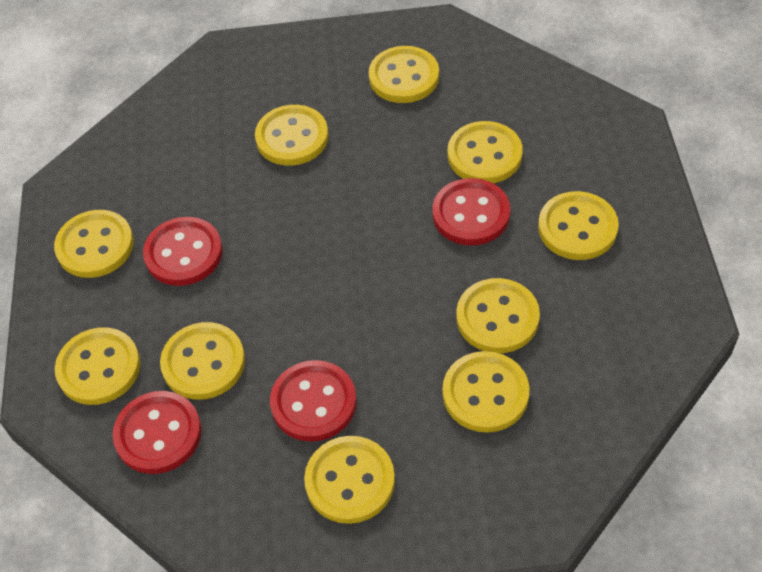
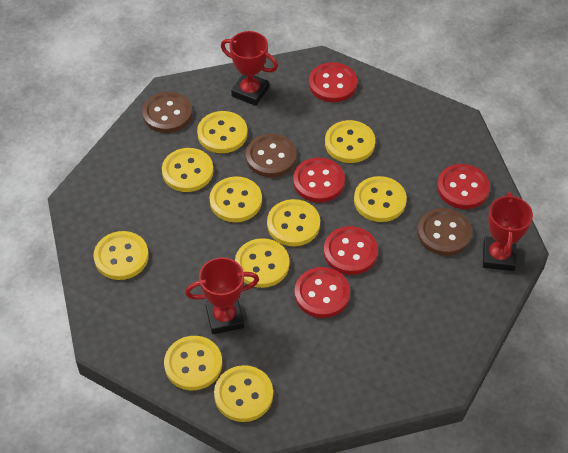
brown button: none = 0 -> [142,92,192,133] [246,134,297,177] [418,208,472,256] = 3
red button: [113,391,201,474] [143,217,223,286] [270,360,357,442] [432,178,510,245] = 4 -> [293,158,345,202] [295,267,350,318] [309,62,357,102] [324,226,378,275] [437,164,490,209] = 5
red trophy: none = 0 -> [185,257,259,334] [221,31,278,106] [483,192,533,271] = 3

